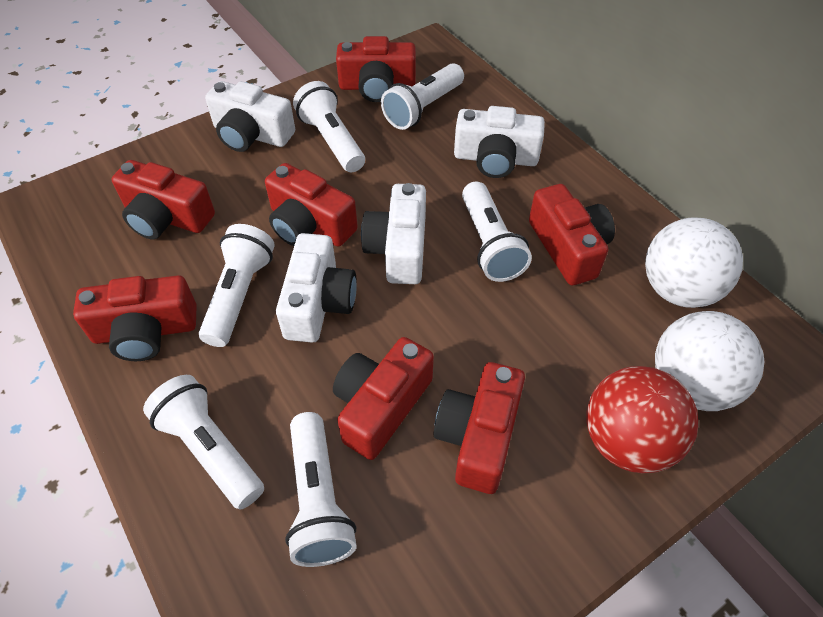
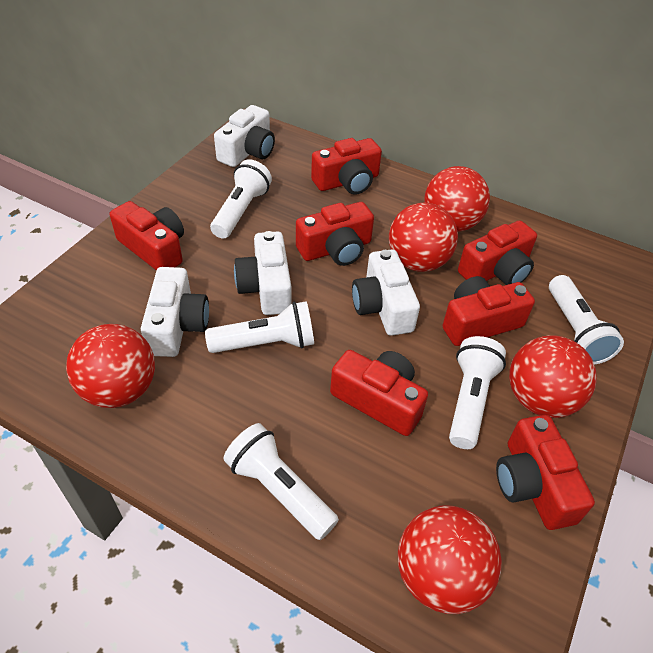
red ball: [586,366,698,473] = 1 -> [66,324,155,408] [389,203,458,272] [398,505,502,614] [424,166,490,232] [509,335,597,418] = 5
white ball: [645,217,743,308] [655,311,764,411] = 2 -> none = 0
white flashlight: [143,375,264,510] [199,224,275,347] [285,412,357,567] [293,81,365,172] [381,63,464,130] [462,181,532,282] = 6 -> [205,301,314,353] [210,160,272,239] [223,423,339,540] [449,336,506,449] [549,275,624,365] = 5

